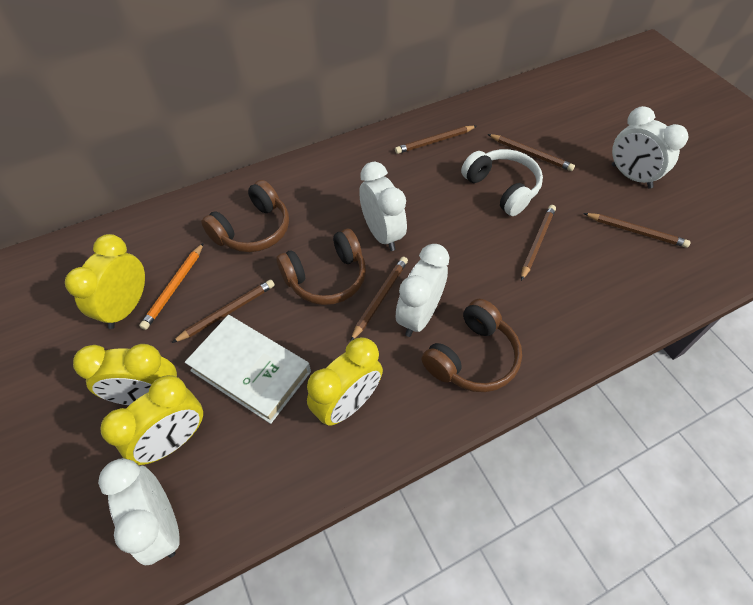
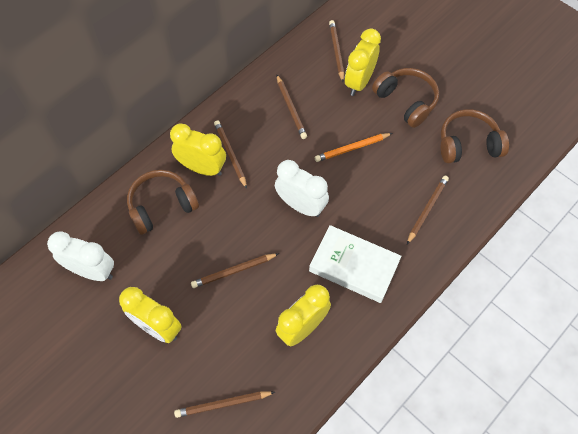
white clock: [98,458,180,565] [359,162,407,251] [396,244,450,337] [612,106,689,189] = 4 -> [47,231,114,281] [275,160,329,217] = 2
white headphones: [461,149,543,216] = 1 -> none = 0

